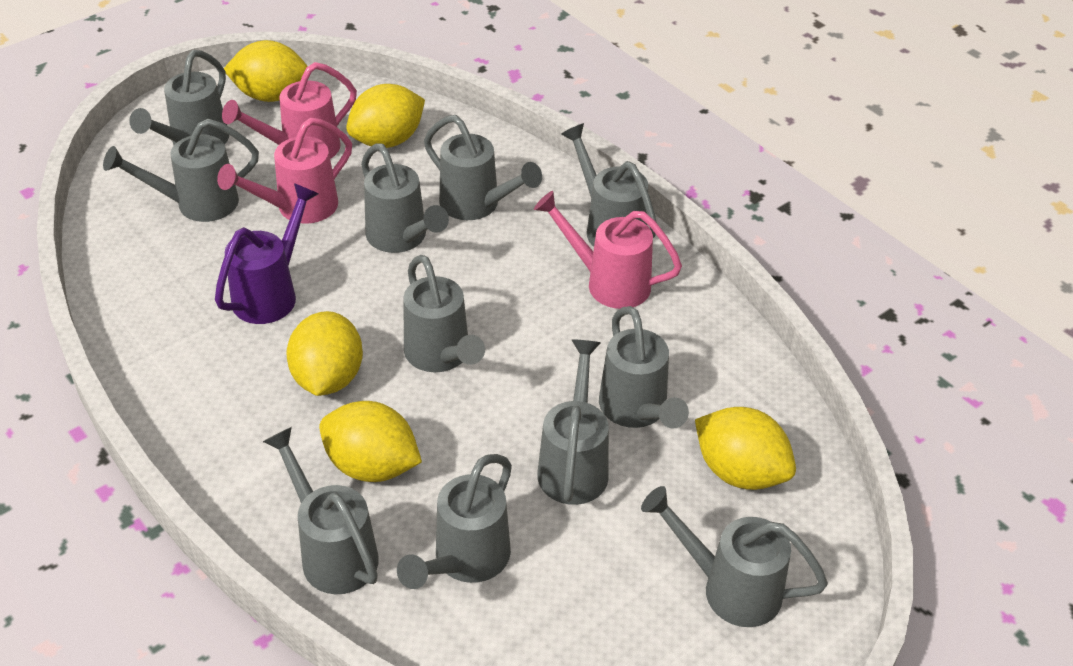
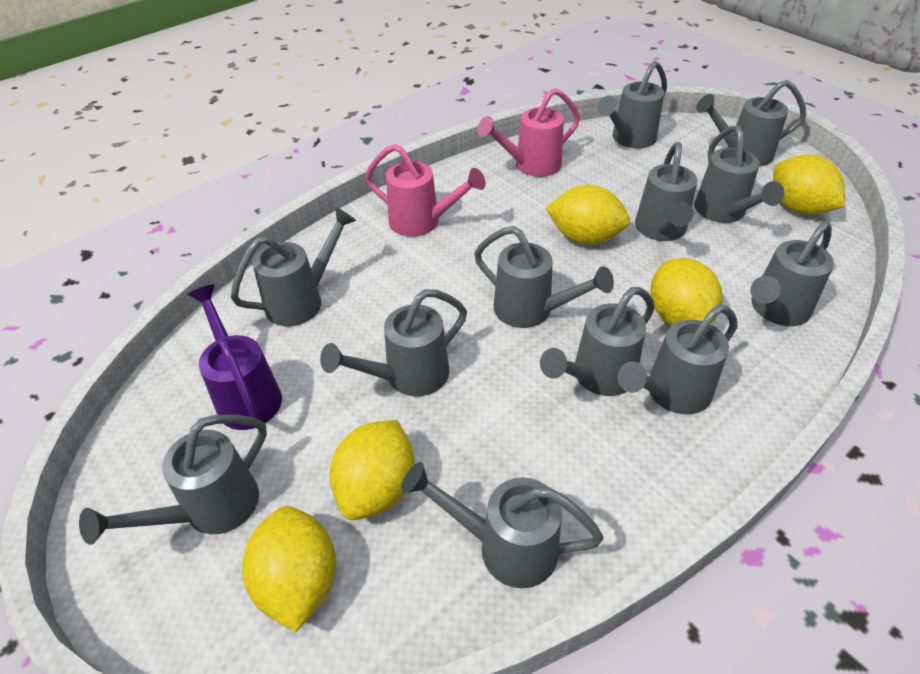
grey watering can: [103,119,259,222] [129,50,229,145] [263,427,379,594] [361,143,449,253] [397,454,512,589] [404,255,485,372] [424,115,542,220] [537,339,609,505] [561,123,657,247] [599,306,689,429] [641,486,828,627] = 11 -> [79,415,267,545] [231,207,356,326] [320,289,467,397] [401,462,604,588] [474,226,614,328] [540,287,655,396] [597,61,667,148] [618,305,737,415] [635,142,697,241] [694,125,784,223] [696,80,806,166] [750,221,834,326] = 12
pink watering can: [217,118,352,224] [222,62,357,159] [534,191,682,309] = 3 -> [365,144,486,237] [477,88,580,177] = 2

